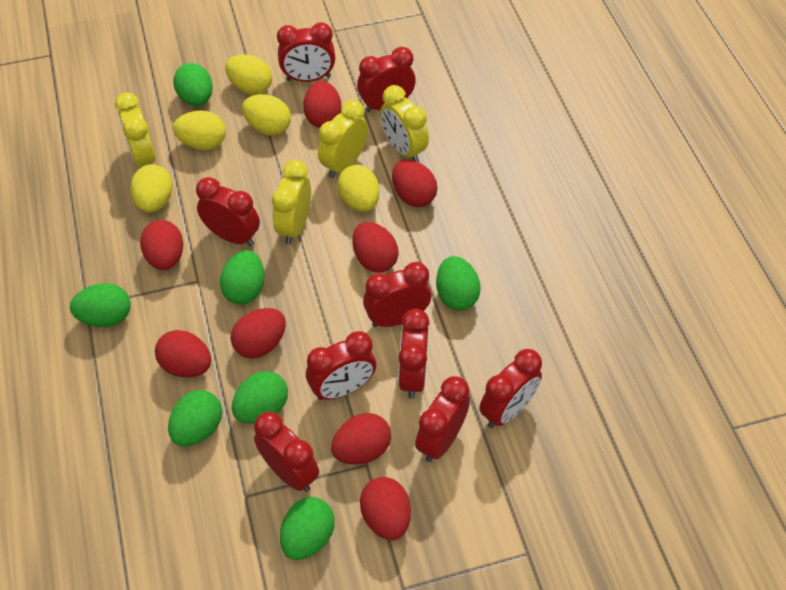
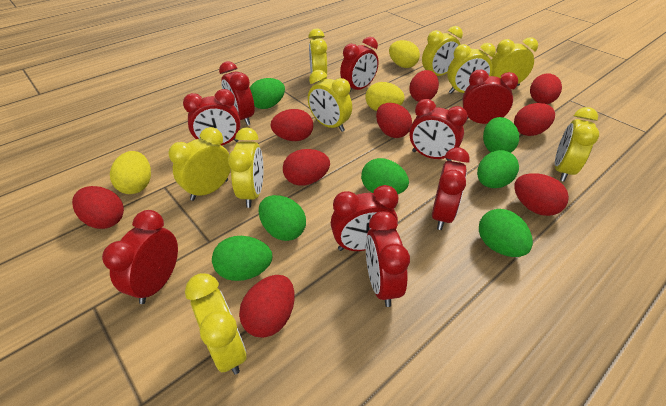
red egg: [140,220,183,270] [155,330,211,377] [231,308,286,359] [303,81,342,128] [331,413,391,464] [353,222,399,273] [360,477,411,540] [392,160,438,207] = 8 -> [72,186,124,229] [239,275,295,338] [271,109,313,141] [283,149,330,186] [376,103,412,138] [409,70,439,102] [514,103,555,136] [514,173,569,216] [530,74,562,104] = 9
yellow clock: [115,92,156,167] [272,160,311,244] [318,100,368,178] [380,85,429,162] = 4 -> [168,127,231,201] [185,273,247,374] [228,127,263,208] [308,29,327,82] [308,70,352,132] [422,26,463,76] [447,43,496,94] [491,37,538,86] [555,107,599,182] = 9
yellow egg: [131,164,173,212] [173,110,226,150] [225,54,272,95] [242,94,291,136] [337,165,380,212] = 5 -> [110,151,151,194] [365,82,404,111] [389,40,420,68] = 3

